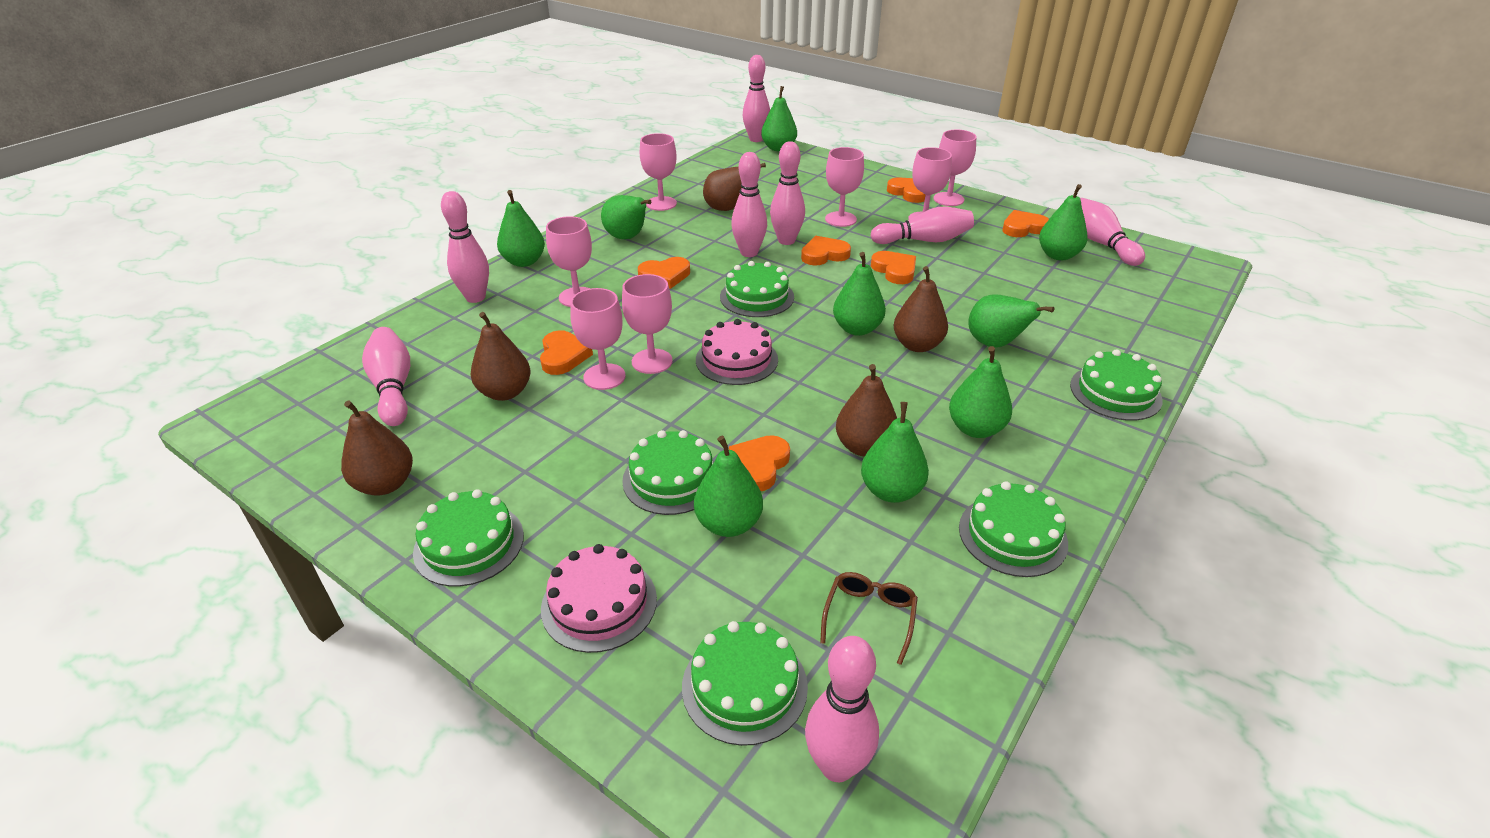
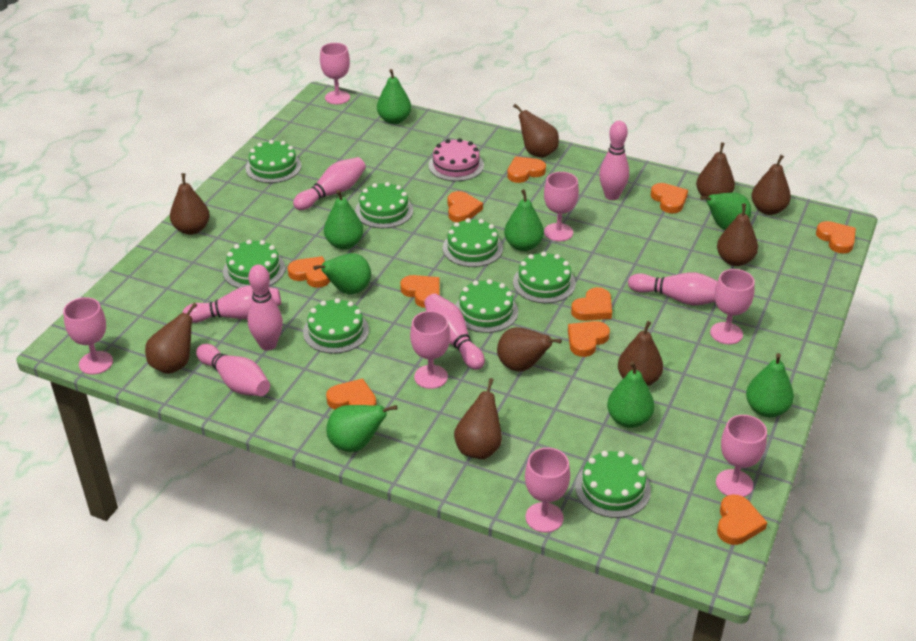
brown glasses: [820,572,918,665] = 1 -> none = 0
brown pear: [341,400,413,496] [470,312,530,401] [703,163,766,211] [836,364,897,457] [894,266,948,352] = 5 -> [145,303,197,374] [170,173,210,235] [454,378,502,459] [497,327,562,372] [513,104,559,158] [618,321,663,386] [696,142,735,200] [717,203,758,266] [751,155,791,215] = 9
green cake: [413,489,524,587] [622,430,715,515] [682,621,808,746] [720,261,794,317] [959,481,1068,577] [1070,349,1163,421] = 6 -> [223,240,285,288] [245,140,301,183] [303,298,369,354] [355,182,413,228] [443,218,503,267] [455,279,518,333] [513,252,576,303] [575,451,651,518] = 8
green pear: [497,190,545,267] [601,195,651,239] [694,436,763,537] [761,86,797,151] [833,252,886,336] [861,402,929,503] [949,346,1012,438] [968,294,1054,348] [1039,184,1087,260] = 9 -> [313,253,371,295] [324,190,363,250] [326,405,397,452] [377,69,411,124] [504,189,544,251] [607,361,654,428] [700,193,751,230] [746,353,794,417] = 8
orange heart: [540,330,593,375] [638,257,690,289] [729,435,790,491] [801,236,851,266] [871,251,916,284] [887,177,925,203] [1002,210,1049,237] = 7 -> [288,256,330,288] [326,378,376,410] [400,275,440,308] [447,191,483,222] [507,156,546,183] [568,321,610,357] [571,287,612,321] [650,183,688,213] [717,494,767,545] [816,221,856,254] = 10
pink bowling pin: [362,327,410,426] [441,191,489,303] [731,152,767,257] [743,55,770,142] [770,141,805,245] [805,636,879,782] [871,207,974,244] [1080,198,1145,266] = 8 -> [182,286,281,323] [196,344,270,396] [248,264,283,351] [293,157,366,210] [424,294,485,370] [599,121,629,200] [628,272,718,305] = 7
pink cake: [541,544,657,653] [696,319,778,385] = 2 -> [429,138,484,181] = 1

